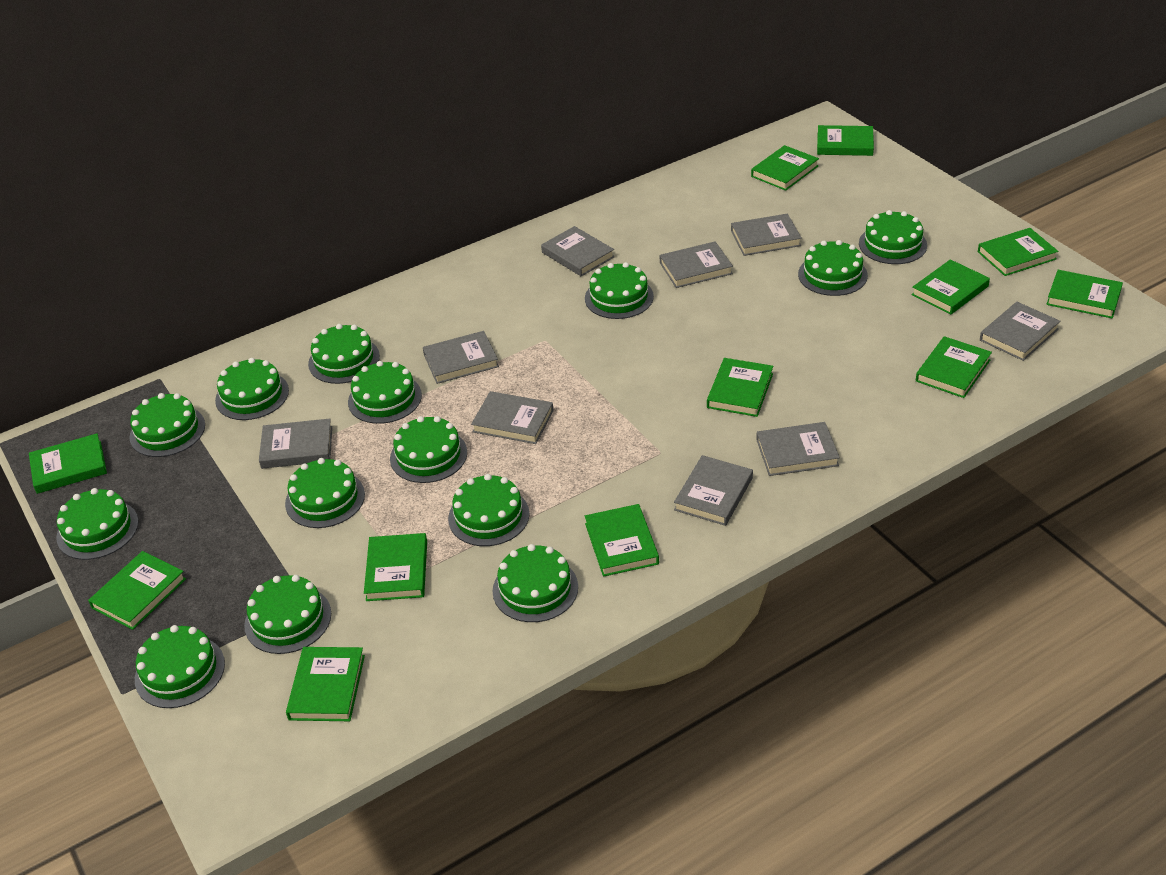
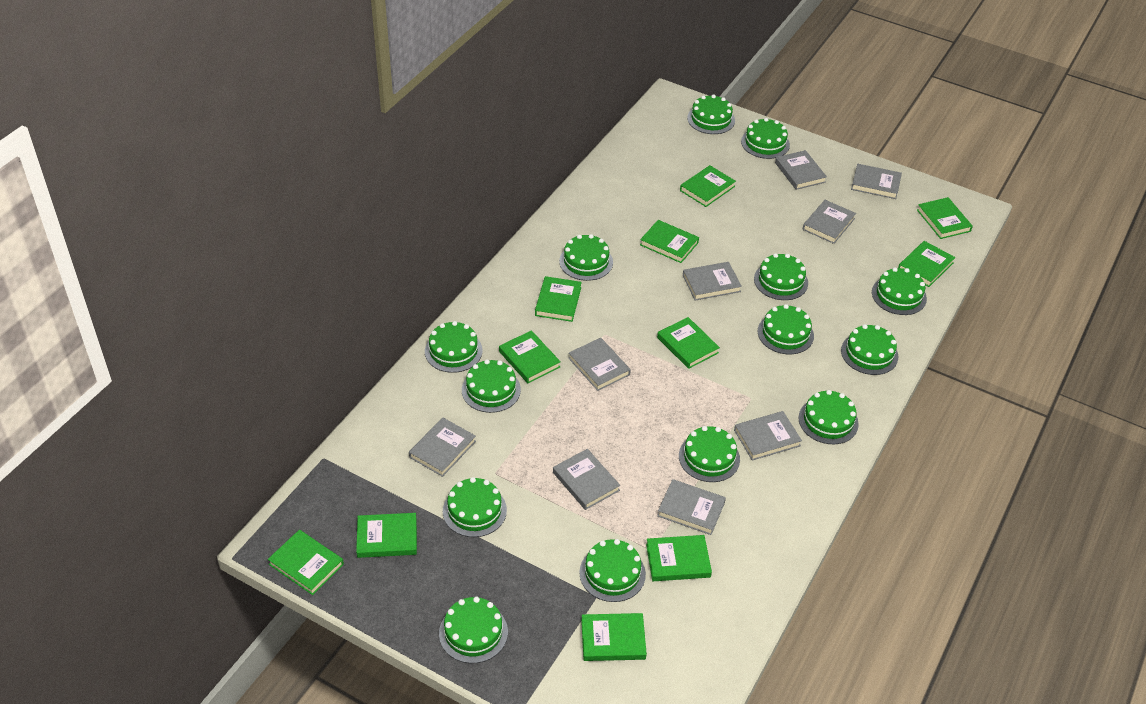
green book: [29,433,107,494] [88,551,186,630] [286,647,365,721] [364,533,427,601] [585,504,659,577] [707,358,773,417] [751,145,819,191] [817,125,874,156] [911,259,990,315] [916,336,992,398] [978,228,1058,276] [1047,270,1123,318] = 12 -> [268,530,344,595] [356,513,417,558] [499,330,561,383] [535,276,582,322] [581,613,647,661] [640,220,699,263] [646,535,712,581] [657,317,720,369] [680,165,736,207] [898,241,955,287] [917,197,973,239] = 11

